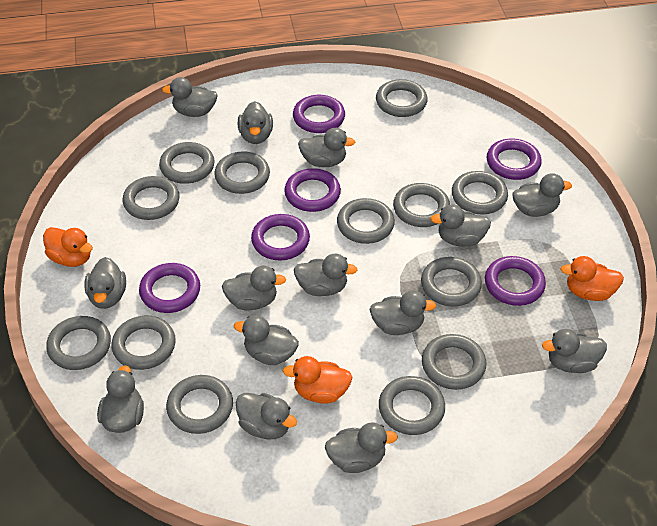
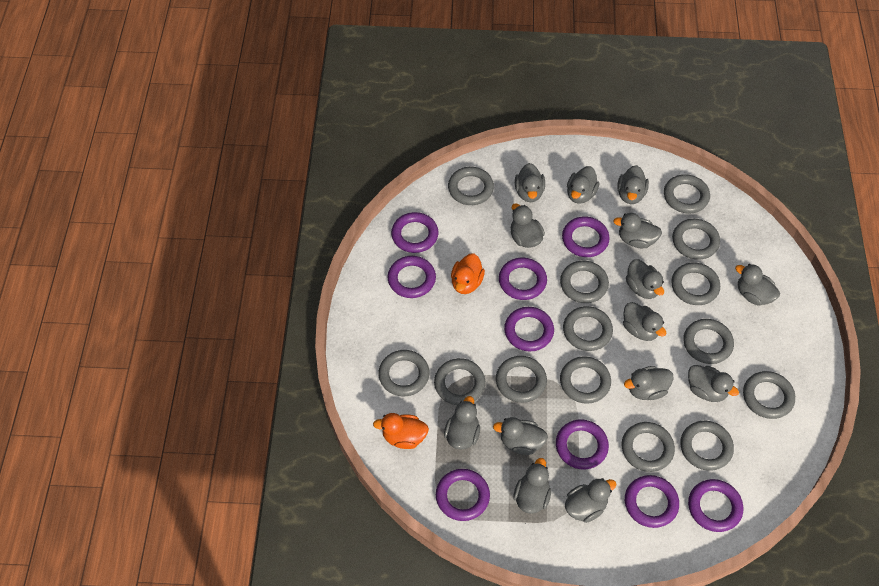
grey ring: [46,316,111,370] [111,316,176,370] [123,176,179,220] [159,142,215,184] [166,375,233,434] [214,151,270,194] [337,198,395,244] [376,79,427,117] [379,376,445,435] [393,183,450,227] [421,257,482,306] [422,334,486,390] [452,171,508,214] = 13 -> [379,350,429,396] [434,358,485,405] [448,167,494,205] [496,356,547,403] [560,261,609,303] [560,356,611,404] [563,306,613,351] [622,422,675,472] [664,174,710,214] [671,263,720,305] [672,219,720,260] [680,421,734,471] [683,319,734,364] [743,371,795,419] = 14
orange duck: [43,227,93,267] [283,356,353,404] [561,256,624,301] = 3 -> [373,413,429,449] [451,253,485,294] = 2
purple ring: [139,263,200,313] [251,214,310,261] [284,168,341,212] [293,95,345,133] [485,256,546,306] [487,138,542,180] = 6 -> [388,256,436,298] [391,212,438,253] [436,469,490,521] [499,258,547,300] [504,307,554,351] [556,419,609,469] [562,216,610,257] [625,475,679,528] [688,479,743,532] = 9

